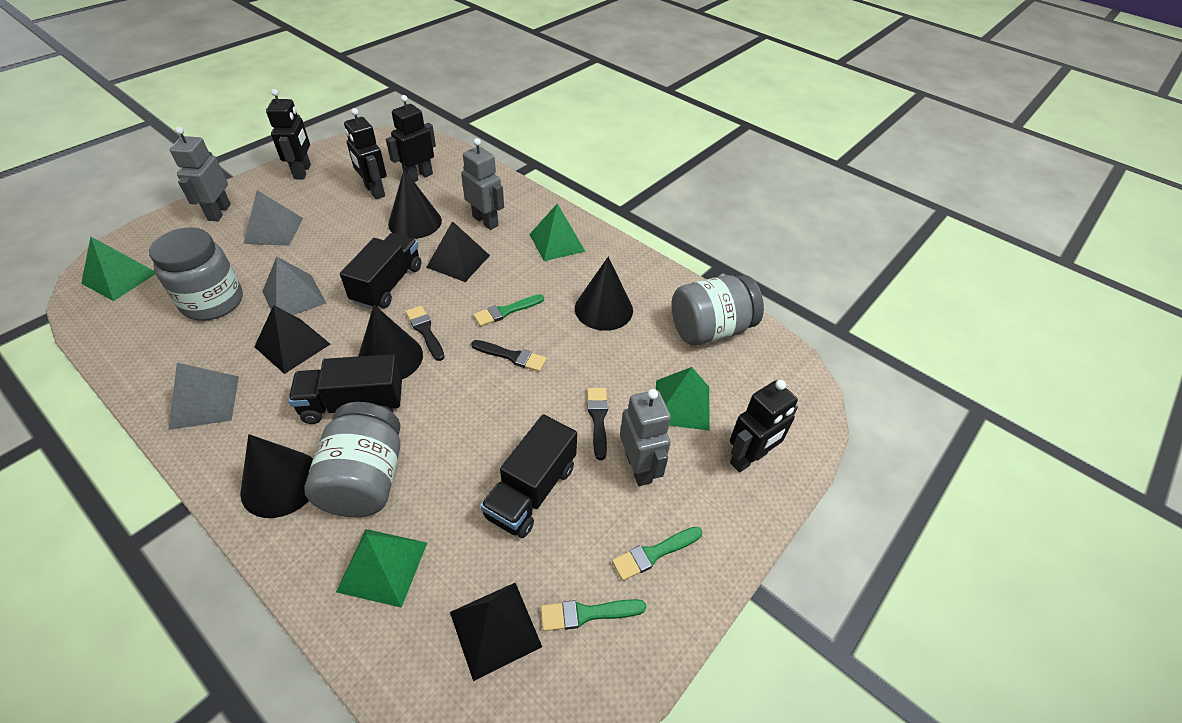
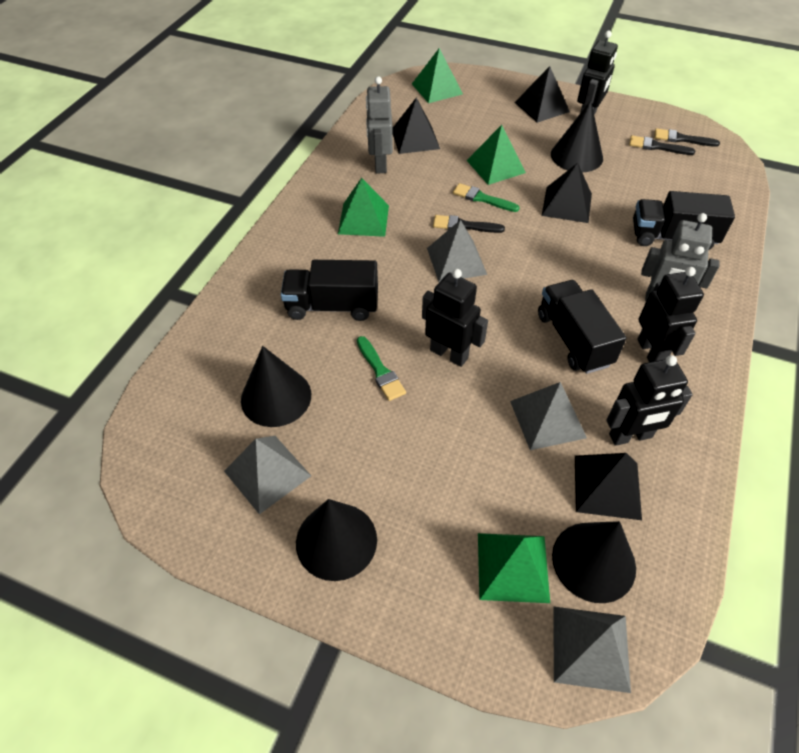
black pyramid: [254,305,330,374] [426,221,490,282] [450,583,542,681] = 3 -> [392,98,440,154] [514,66,570,123] [542,163,592,223] [575,453,642,520] = 4
green brush: [473,294,544,326] [541,599,646,631] [612,526,703,581] = 3 -> [357,336,406,401] [453,183,520,212] = 2
grey jar: [149,227,243,321] [304,402,401,517] [671,275,764,346] = 3 -> none = 0
grey pyramid: [168,363,239,430] [243,190,303,246] [262,256,326,315] = 3 -> [224,436,311,514] [427,220,487,282] [510,382,587,450] [553,606,631,693] = 4
grey robot: [170,127,231,221] [461,138,504,230] [620,389,671,486] = 3 -> [366,76,393,173] [641,213,720,301] = 2

